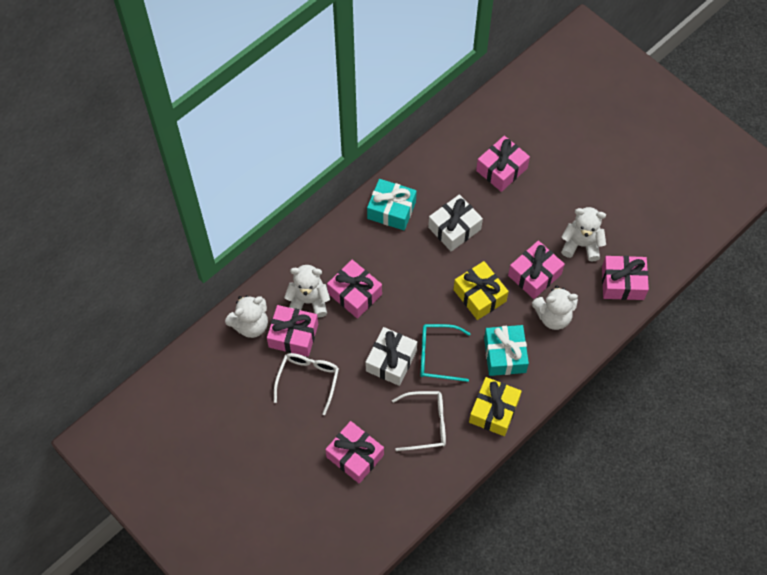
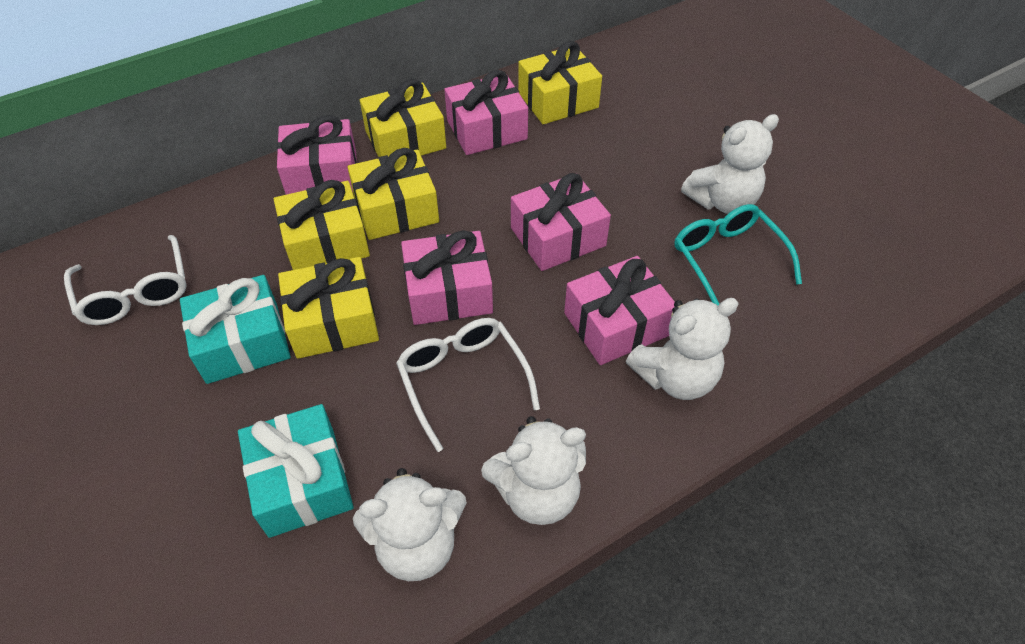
pink gift: [267,305,318,357] [325,421,384,484] [327,260,382,319] [476,136,530,192] [508,240,565,299] [602,256,649,300] = 6 -> [277,115,357,195] [401,230,493,325] [444,70,528,155] [511,173,611,271] [564,256,675,365] = 5
white gift: [365,327,417,386] [428,194,483,251] = 2 -> none = 0
yellow gift: [454,261,509,320] [469,377,522,436] = 2 -> [274,180,370,270] [278,257,379,359] [347,148,439,240] [360,79,446,157] [518,41,602,124] = 5

